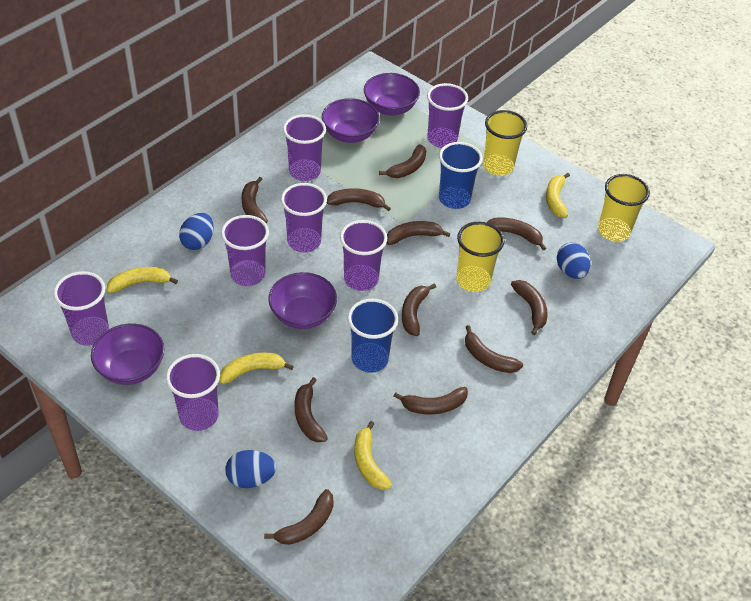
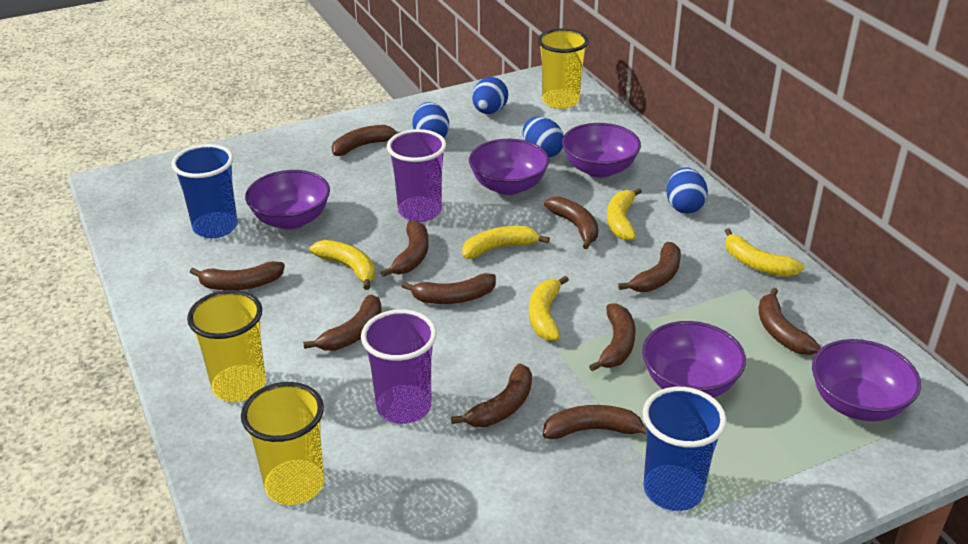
blue egg: [179,213,214,250] [226,450,276,488] [557,242,590,279] = 3 -> [412,102,449,138] [472,77,508,114] [523,117,564,158] [666,167,708,214] = 4
purple bowl: [91,323,164,385] [268,272,337,329] [322,98,380,143] [364,73,420,115] = 4 -> [245,170,330,230] [469,139,549,195] [562,123,641,178] [642,321,746,398] [812,339,921,421] = 5
purple cup: [53,271,109,346] [166,354,220,431] [221,215,269,286] [281,183,327,252] [283,114,326,181] [340,220,387,291] [427,83,468,148] = 7 -> [361,309,437,424] [387,129,446,222] = 2
yellow banana: [107,267,178,293] [220,353,294,384] [354,421,392,490] [546,173,570,218] = 4 -> [310,240,375,290] [462,226,550,259] [529,276,569,341] [607,188,642,241] [725,228,804,277] = 5

